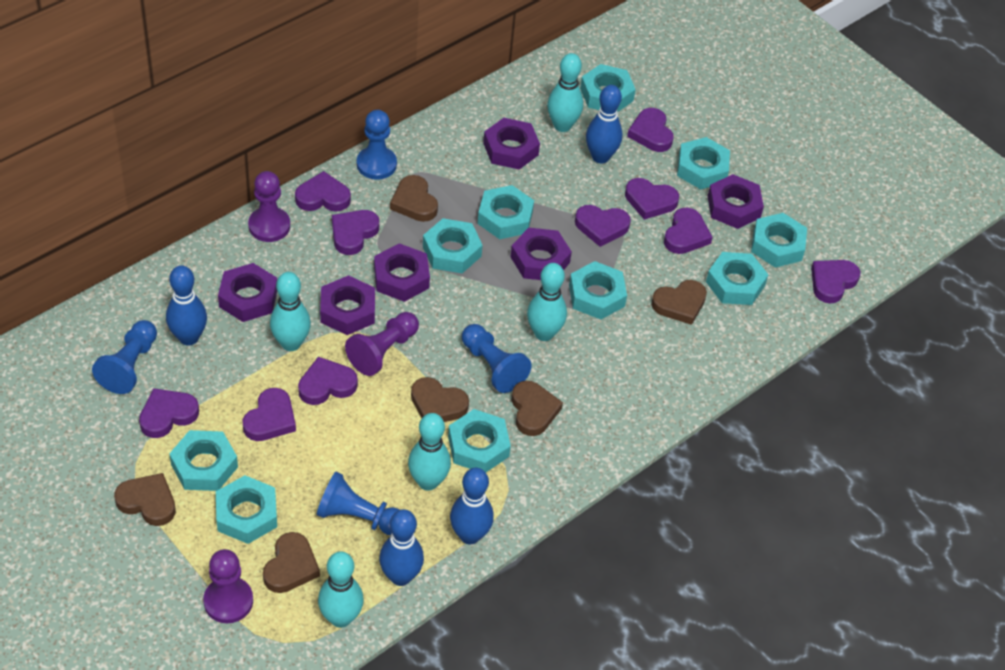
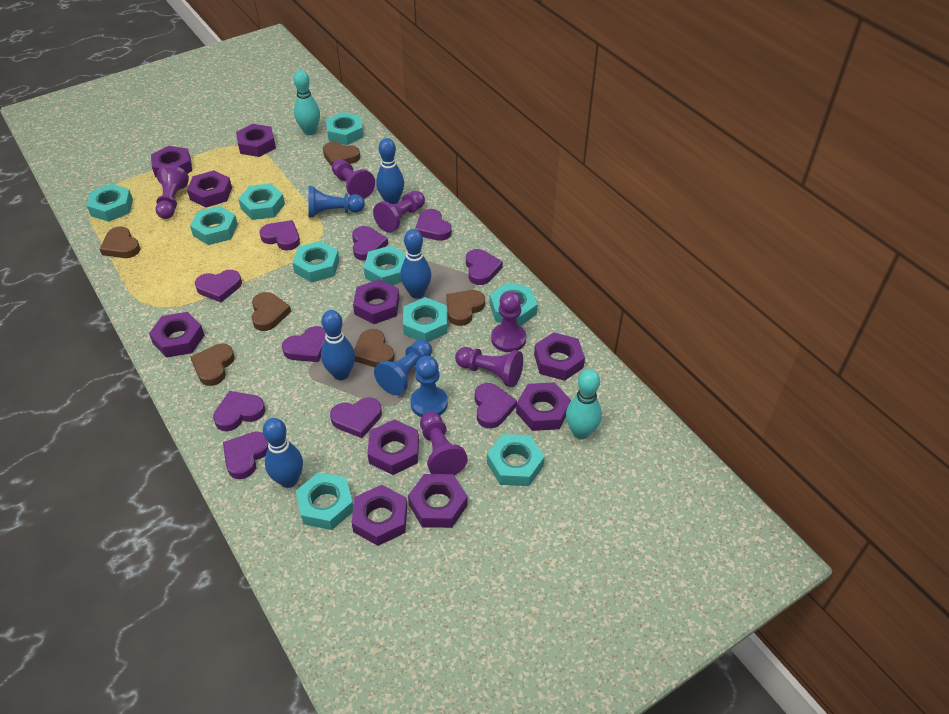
blue pawn: [92,320,157,394] [317,472,399,535] [357,110,397,179] [462,324,531,393] = 4 -> [308,186,365,217] [374,340,432,395] [410,356,448,417] = 3
purple nut: [218,263,277,322] [320,275,375,335] [374,243,430,302] [483,118,540,170] [510,228,572,280] [707,174,764,229] = 6 -> [149,312,204,358] [151,146,192,177] [187,170,232,208] [236,124,276,157] [352,485,407,546] [353,279,399,324] [368,419,419,475] [408,474,468,528] [516,382,571,431] [534,332,585,381] = 10
purple pawn: [203,549,253,623] [248,171,290,242] [345,312,419,376] = 3 -> [155,165,189,219] [332,159,375,199] [373,191,425,233] [420,412,468,475] [455,347,523,387] [491,291,526,352] = 6
turquoise bowling pin: [270,272,311,351] [318,551,364,628] [408,413,451,491] [527,263,567,341] [547,53,583,132] = 5 -> [293,70,320,135] [566,369,602,439] = 2

